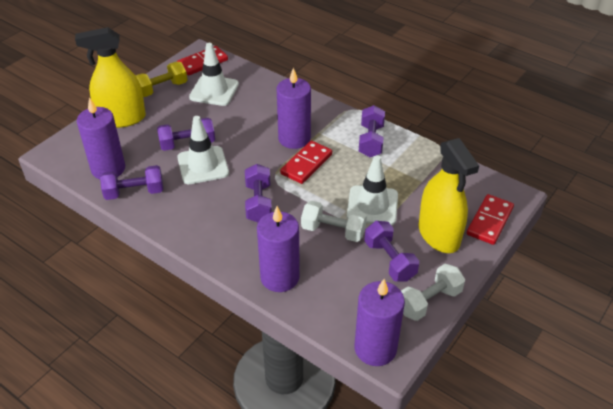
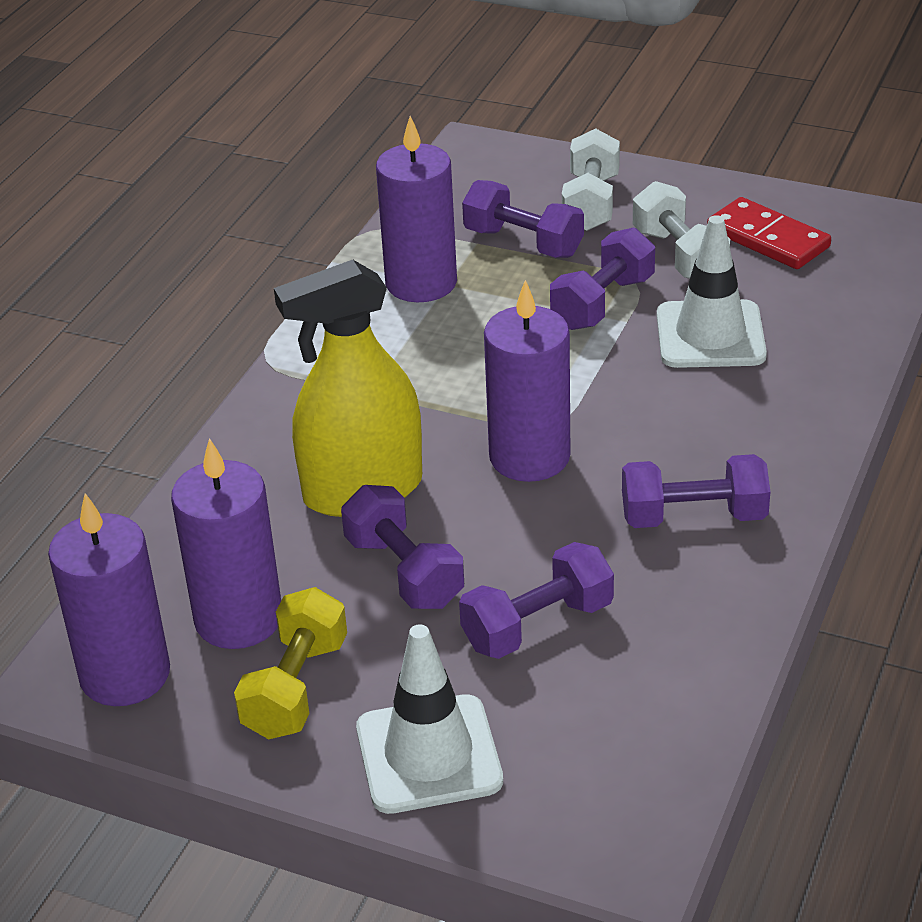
red domino: [177,46,228,75] [280,141,332,184] [467,194,514,245] = 3 -> [707,197,831,269] = 1
white traffic cone: [177,116,229,184] [189,43,239,106] [347,155,398,225] = 3 -> [356,624,503,814] [657,215,767,368] = 2
yellow spray bottle: [75,27,146,128] [419,138,479,253] = 2 -> [274,260,422,517] = 1

